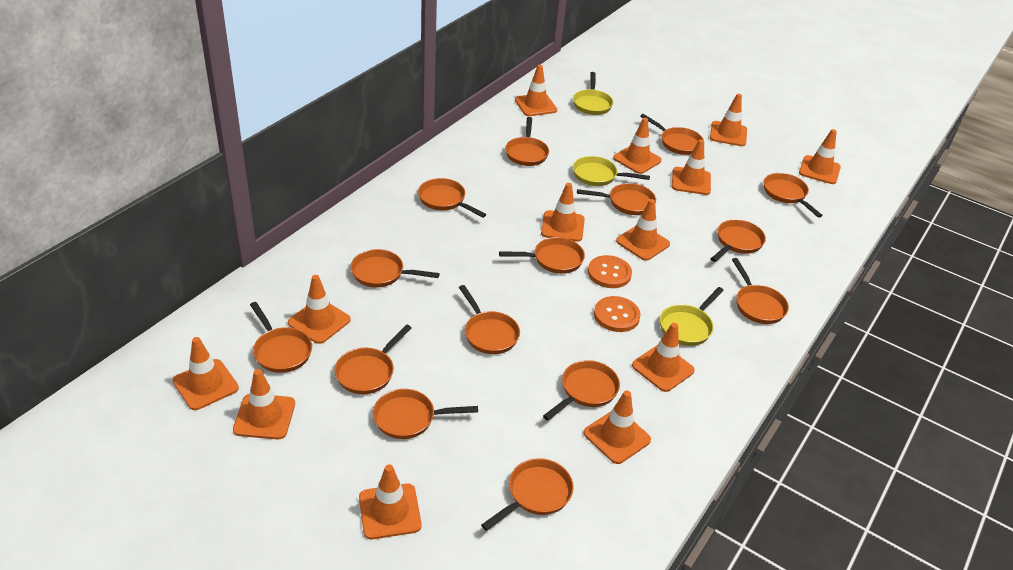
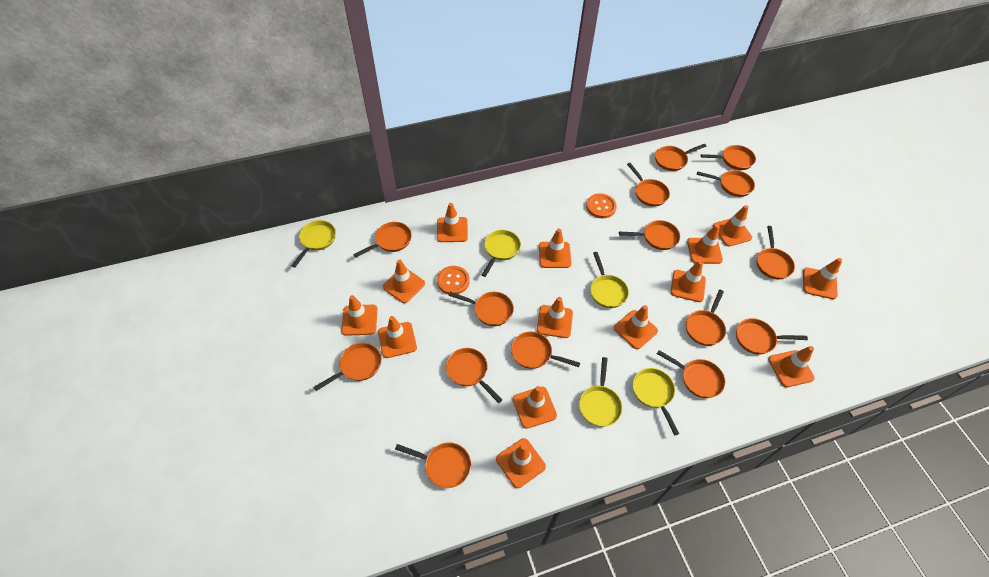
orange traffic cone: [173,337,239,410] [233,369,295,440] [288,275,351,344] [359,464,422,539] [515,65,557,116] [541,183,585,242] [584,391,651,464] [613,118,662,174] [616,199,670,261] [632,323,695,392] [672,139,711,195] [710,94,747,146] [799,129,841,184] = 13 -> [341,295,378,336] [378,316,417,358] [383,259,425,303] [437,203,468,242] [496,438,546,488] [513,386,557,429] [537,297,573,338] [539,228,572,268] [614,305,658,349] [671,260,706,302] [687,224,723,264] [713,205,752,246] [768,346,815,387] [803,258,842,299] = 14
yellow pan: [573,72,613,115] [573,156,650,186] [660,287,724,346] = 3 -> [291,220,336,268] [482,230,521,277] [579,357,622,427] [590,252,629,308] [633,368,679,435] = 5

